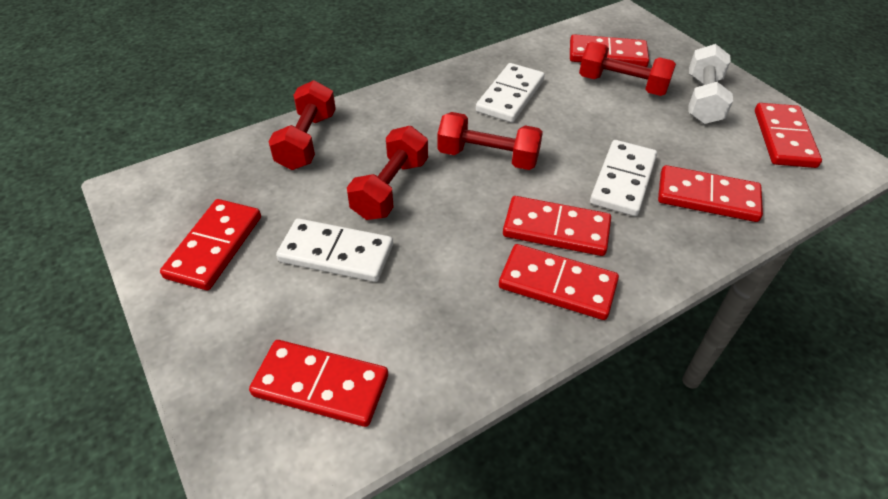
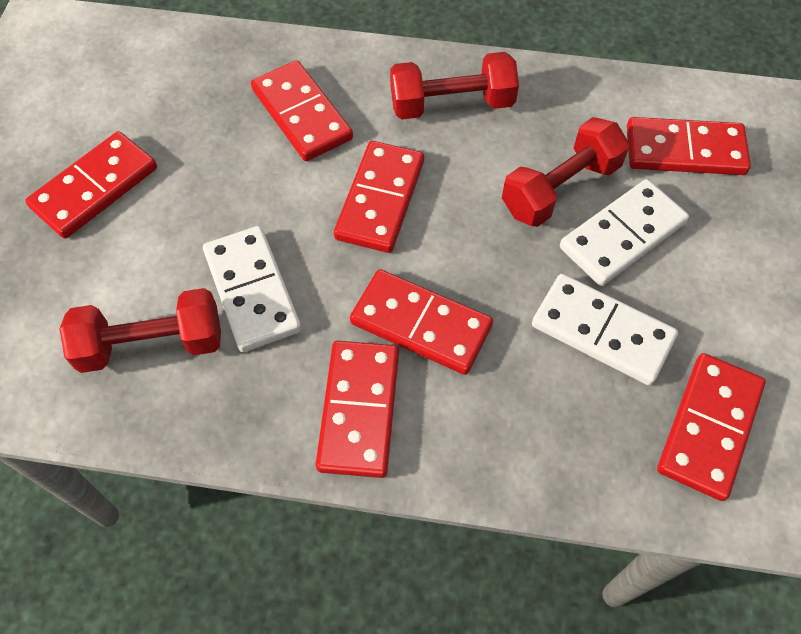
red dumbbell: [268,80,336,170] [347,126,428,220] [437,112,543,170] [579,42,676,96] = 4 -> [60,288,221,373] [390,52,519,119] [502,117,630,227] = 3
white dumbbell: [688,44,733,124] = 1 -> none = 0

